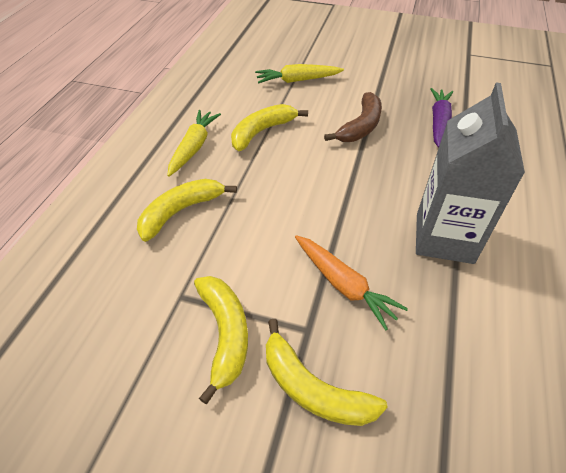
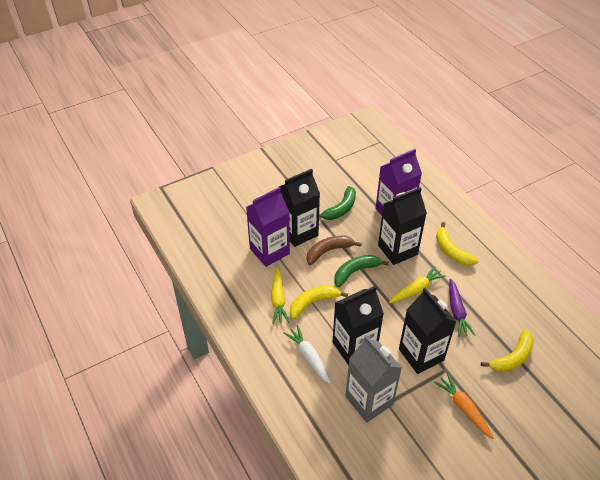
black carton: none = 0 -> [279,169,320,247] [333,286,384,365] [378,187,427,265] [399,288,457,374] = 4
green banana: none = 0 -> [319,186,356,220] [334,255,389,287] = 2
purple carton: none = 0 -> [246,187,290,267] [375,149,422,215] = 2
white carrot: none = 0 -> [284,325,331,384] = 1
yellow banana: [137,179,237,242] [194,276,248,404] [231,104,308,151] [266,319,388,426] = 4 -> [290,286,348,319] [436,222,478,266] [481,329,534,372] = 3

